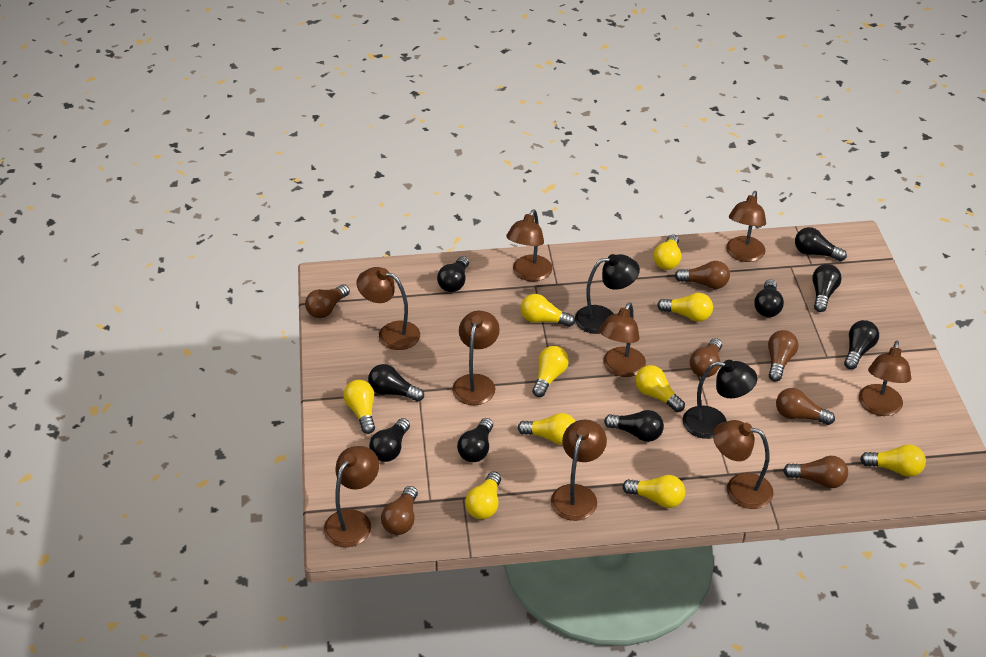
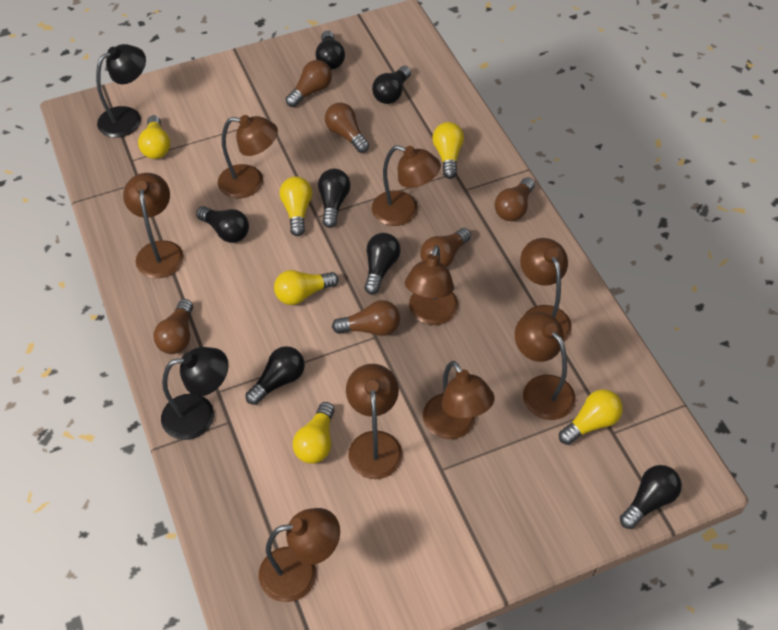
black light bulb: [368,364,424,402] [369,418,410,462] [437,256,469,292] [457,418,493,462] [604,410,664,442] [754,279,784,317] [795,227,847,261] [812,264,842,312] [844,320,879,369] = 9 -> [196,206,249,243] [245,346,305,405] [315,30,345,70] [318,169,351,228] [364,233,401,295] [372,66,411,104] [620,465,682,529] = 7
brown light bulb: [305,284,350,318] [381,486,418,535] [675,261,730,289] [690,338,722,378] [768,330,798,382] [776,388,835,425] [783,456,848,488] = 7 -> [154,299,193,354] [286,60,332,107] [325,103,369,153] [332,300,400,336] [420,228,471,267] [494,177,535,221] = 6
yellow light bulb: [343,380,375,434] [465,472,501,519] [518,413,576,445] [521,294,575,327] [532,346,569,397] [622,475,685,508] [635,365,685,412] [653,234,681,270] [657,293,713,322] [860,444,926,477] = 10 -> [138,115,170,159] [274,270,339,305] [280,177,312,236] [293,402,335,464] [433,122,464,179] [559,389,623,445] = 6

